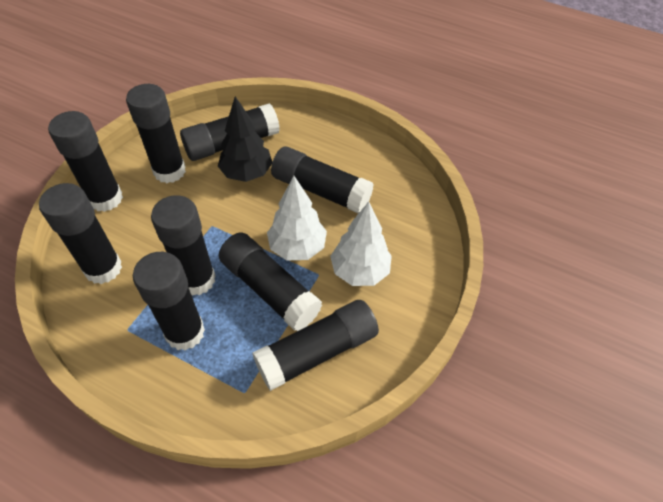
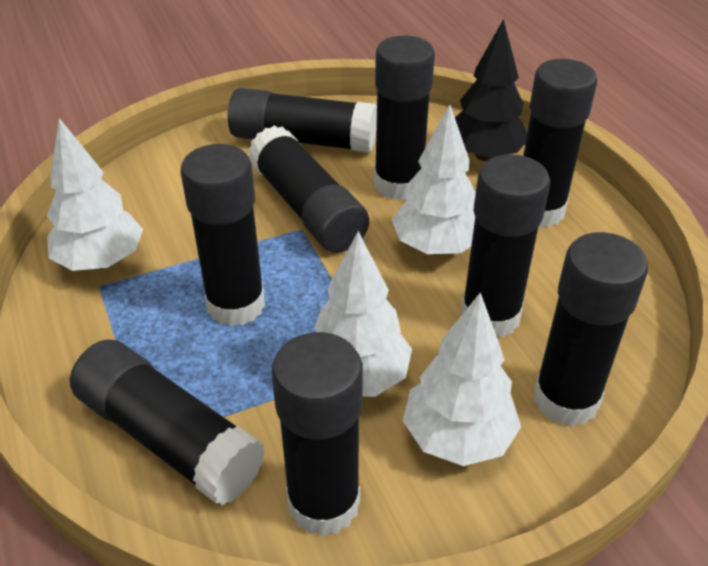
white tree: [267,176,327,260] [330,202,392,286] = 2 -> [47,118,143,271] [314,231,412,397] [392,104,476,255] [403,292,521,466] = 4

